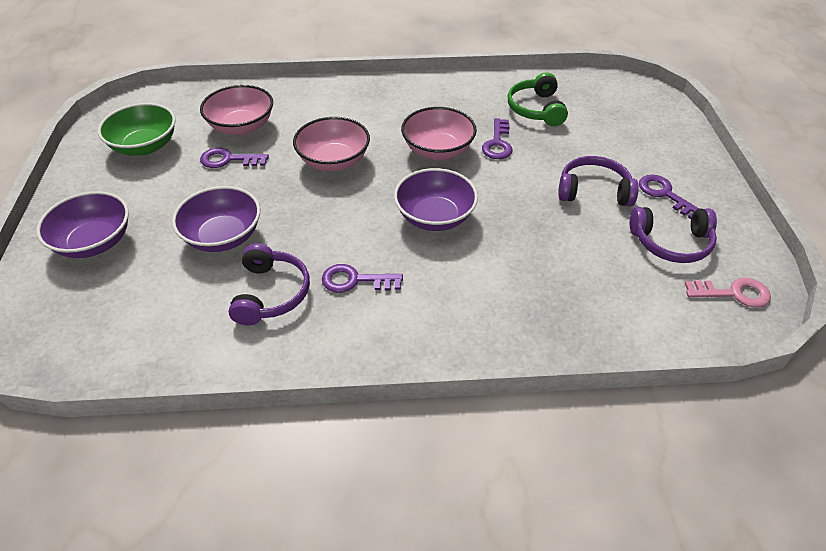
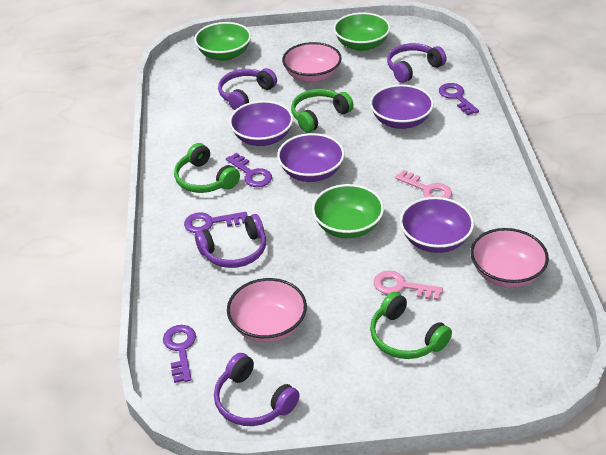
green bowl: [98,103,176,156] = 1 -> [194,22,251,61] [312,184,384,238] [333,12,391,51] = 3
green headphones: [508,72,568,126] = 1 -> [174,143,240,193] [291,89,354,133] [370,292,452,359] = 3
pink key: [684,278,771,308] = 1 -> [374,271,443,300] [395,170,452,199] = 2
purple bowl: [36,191,129,258] [172,186,260,252] [394,168,478,231] = 3 -> [229,101,293,146] [277,133,345,182] [370,84,434,129] [400,197,474,253] = 4
purple headphones: [229,243,310,325] [558,156,639,207] [630,207,717,263] = 3 -> [195,214,266,268] [214,353,300,426] [218,68,277,110] [387,43,447,83] = 4

